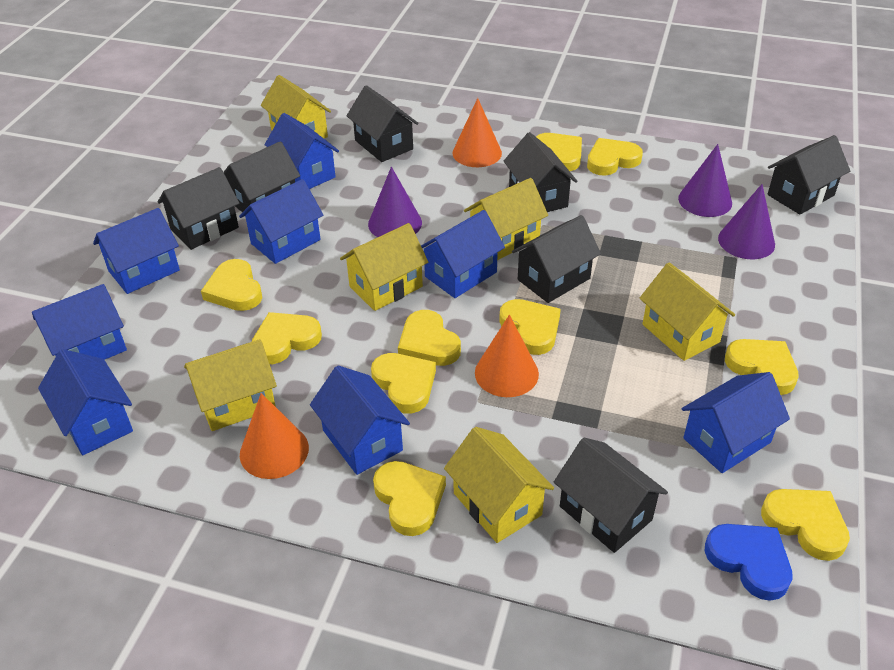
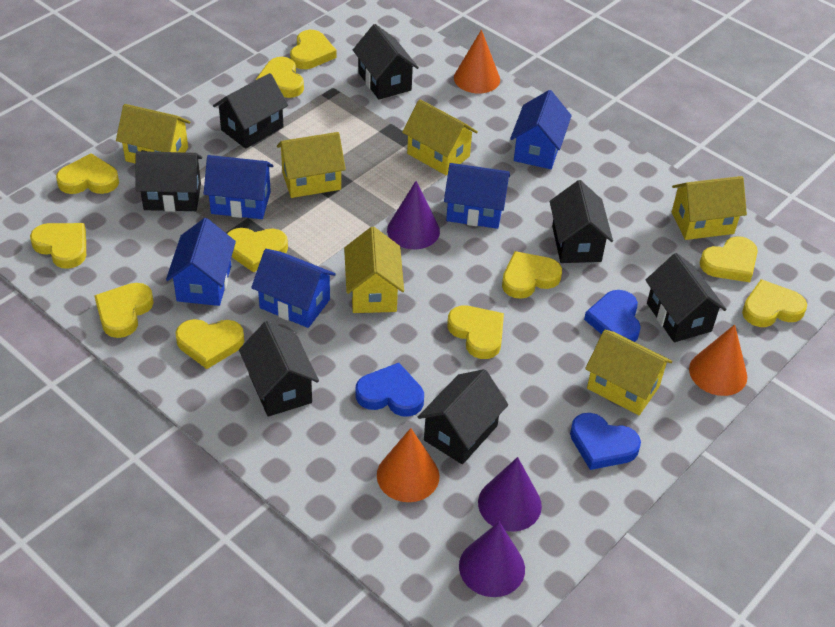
blue heart: [705,524,793,601] = 1 -> [355,363,424,417] [570,413,641,470] [584,290,641,342] = 3
blue house: [32,284,127,360] [38,349,133,455] [93,208,180,294] [239,179,323,264] [265,113,339,189] [310,366,410,475] [421,210,505,298] [681,372,790,473] = 8 -> [166,218,236,306] [204,155,273,219] [251,249,336,328] [444,163,510,229] [510,90,572,169] = 5
yellow heart: [201,259,262,311] [252,312,322,364] [371,353,436,413] [373,461,446,536] [398,310,461,366] [499,299,561,355] [536,133,582,171] [587,138,643,176] [725,339,799,395] [761,489,850,561] = 10 -> [30,223,86,269] [56,153,119,194] [94,283,154,338] [175,319,244,369] [227,228,288,273] [256,57,304,98] [290,30,337,69] [447,305,504,359] [502,251,562,299] [700,236,758,282] [742,279,807,327] = 11

